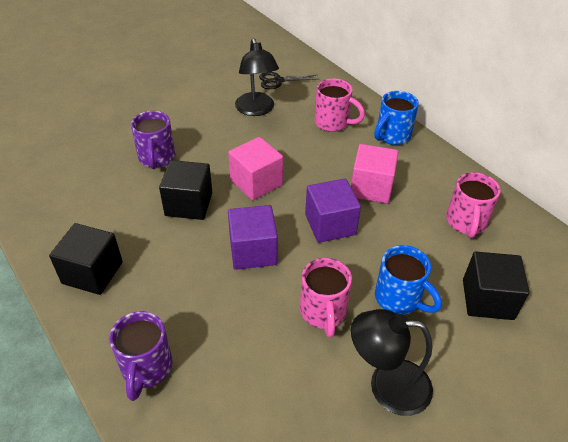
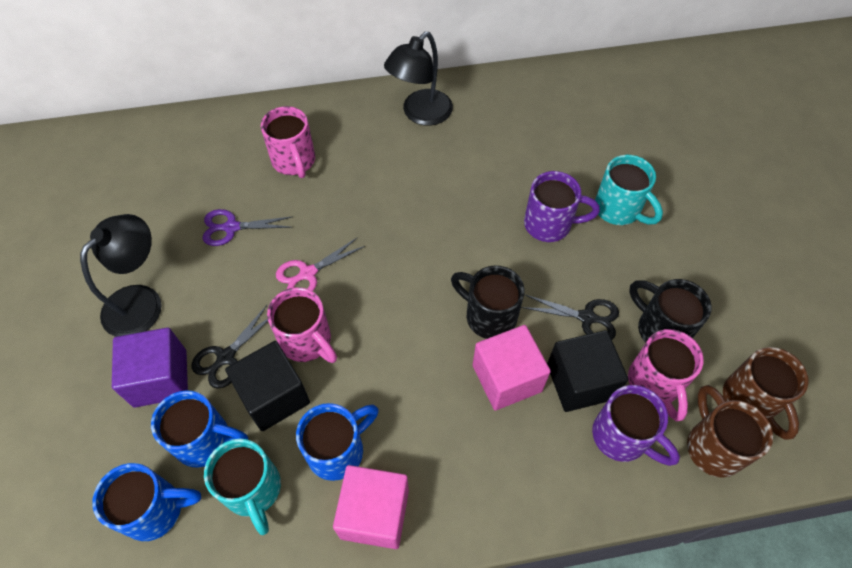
black cube: [49,223,123,295] [159,160,212,220] [463,252,530,320] = 3 -> [225,341,310,431] [547,330,628,412] = 2
black mug: none = 0 -> [451,265,525,339] [629,279,712,343] = 2
black scissors: [259,72,318,89] = 1 -> [191,305,268,389] [521,294,619,339] = 2
blue mug: [374,91,419,145] [375,245,442,315] = 2 -> [92,463,201,541] [151,390,248,468] [296,403,378,481] = 3
brown mug: none = 0 -> [687,385,773,478] [723,347,808,440] = 2
pink scissors: none = 0 -> [276,237,365,291] = 1
purple cube: [228,205,278,270] [305,178,361,243] = 2 -> [112,327,188,408] = 1
purple scissors: none = 0 -> [202,209,293,246] = 1
turquoise mug: none = 0 -> [204,439,281,535] [595,155,663,225] = 2

